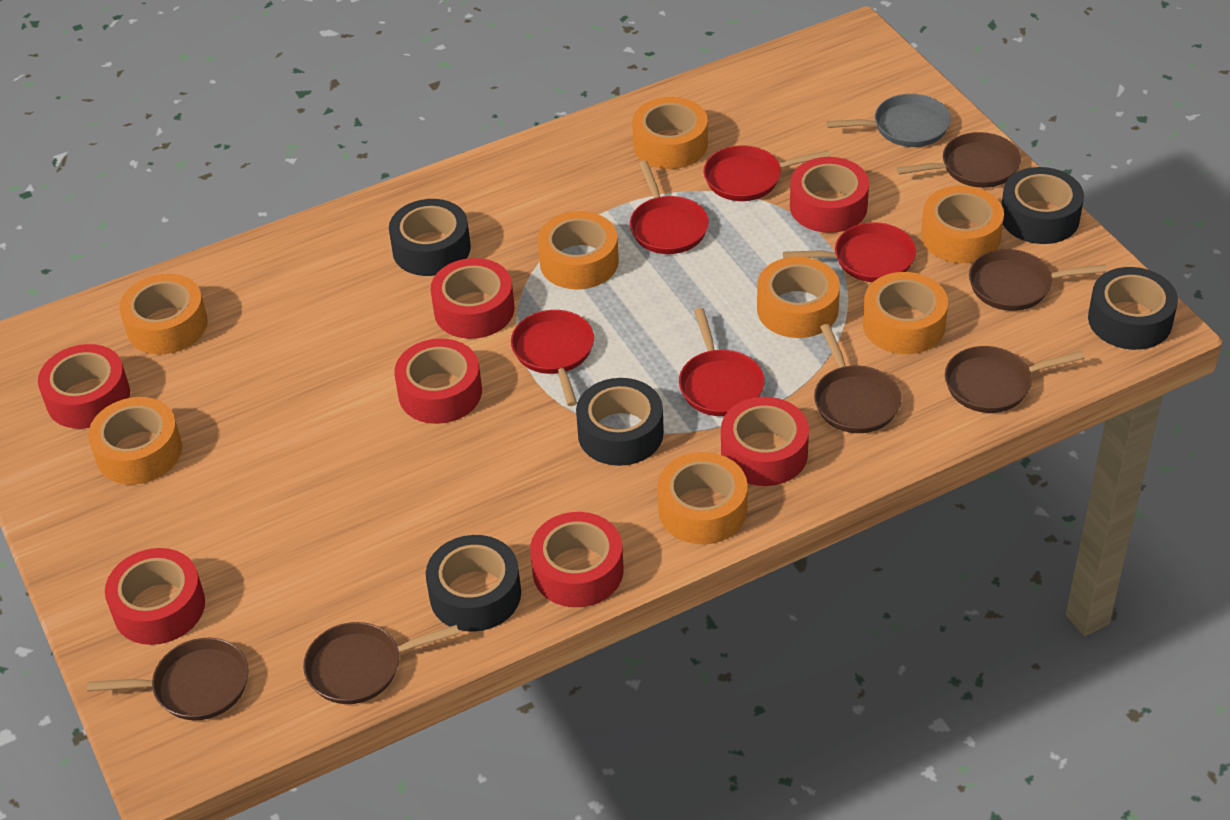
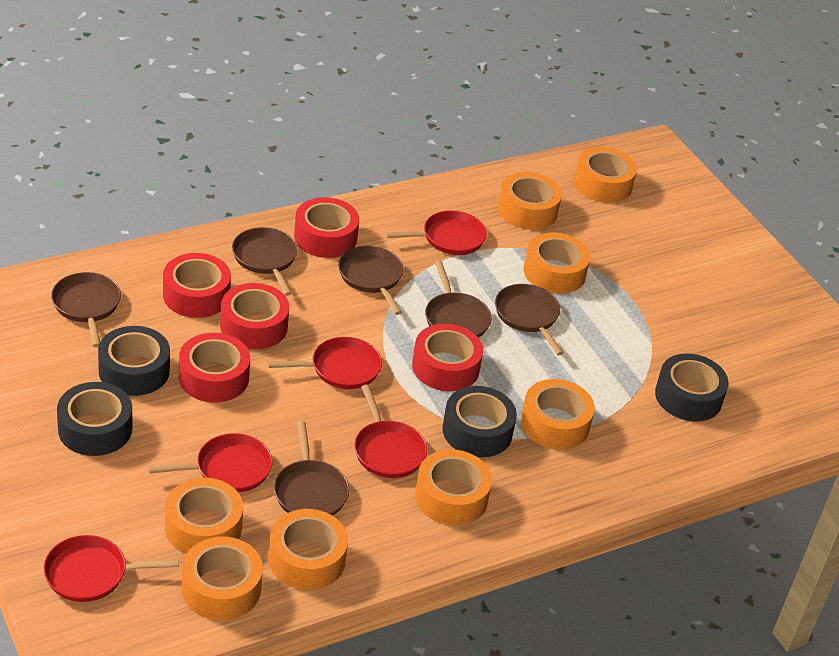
black tape: [389,199,471,276] [426,535,521,632] [576,378,664,466] [1002,167,1084,244] [1088,267,1178,350] = 5 -> [57,382,132,456] [98,326,170,396] [442,386,517,457] [655,354,729,422] = 4
grey pan: [826,94,951,147] = 1 -> none = 0
red tape: [38,344,130,429] [105,548,205,645] [394,339,482,424] [430,258,515,339] [530,512,624,607] [721,397,809,486] [790,157,869,233] = 7 -> [163,253,231,318] [179,333,250,403] [220,283,289,349] [294,197,359,258] [412,324,483,391] = 5

